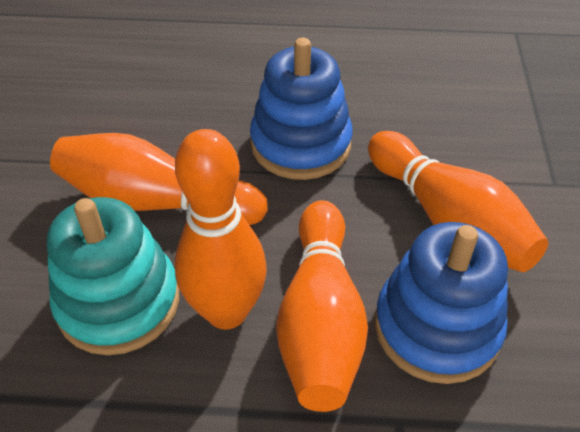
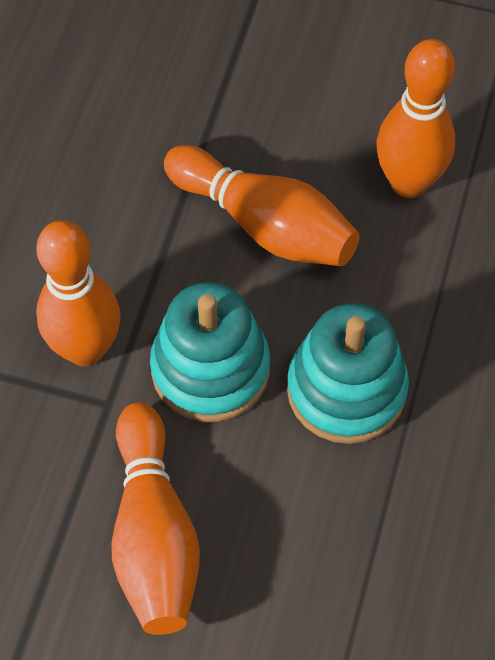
blue stacking toy: [250,38,353,180] [375,222,508,384] = 2 -> none = 0
turquoise stacking toy: [47,197,179,355] = 1 -> [150,282,270,422] [287,303,409,444] = 2

